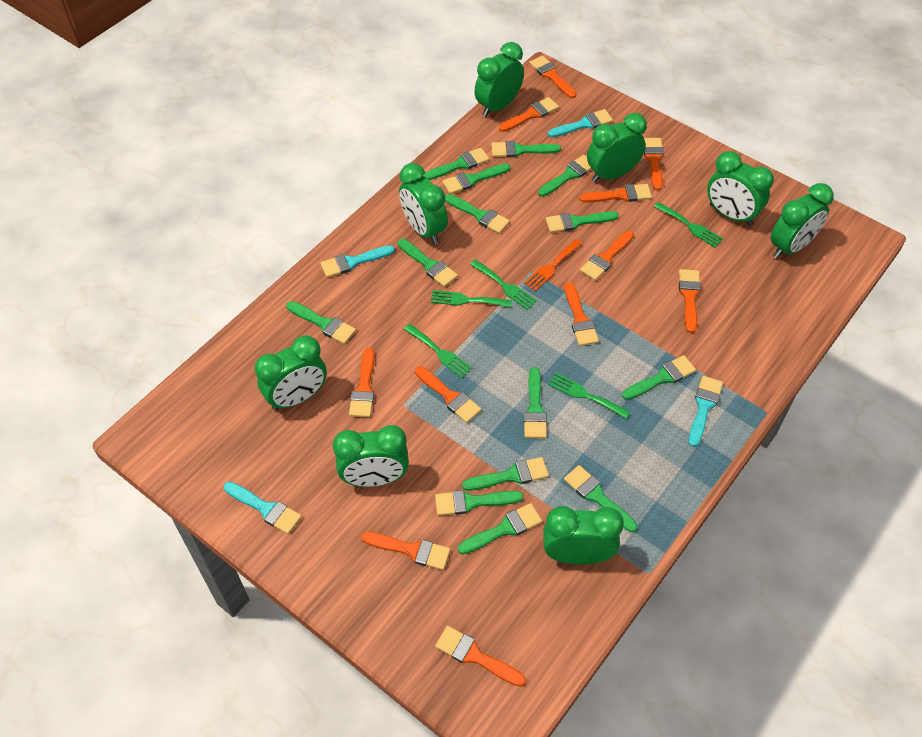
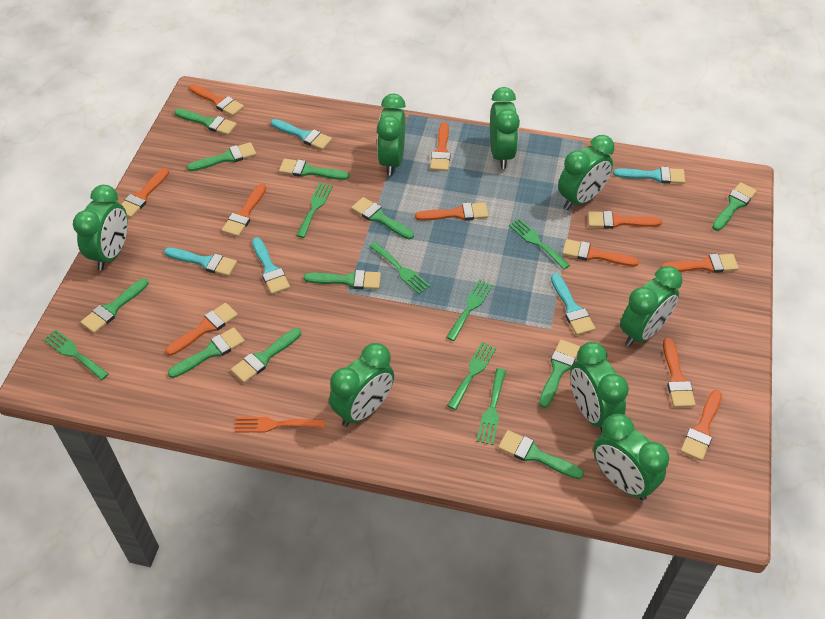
green brush: [286,301,356,344] [398,239,458,287] [423,148,490,180] [435,490,523,516] [442,163,510,194] [445,194,510,234] [458,503,542,554] [462,457,549,491] [491,141,561,157] [524,367,547,438] [538,155,592,197] [546,211,619,233] [564,465,637,532] [622,355,696,400] = 14 -> [80,278,148,333] [168,327,245,378] [174,109,237,135] [187,142,257,171] [231,328,301,383] [279,159,349,180] [304,270,381,289] [351,197,414,239] [498,430,584,479] [539,340,580,408] [712,182,757,231] = 11
green fork: [404,324,473,378] [431,290,512,308] [470,259,537,310] [548,373,630,419] [654,202,723,247] = 5 -> [44,330,109,380] [296,183,333,238] [369,242,430,294] [446,280,493,341] [447,342,496,410] [476,368,506,445] [509,219,570,270] = 7
turquoise brush: [224,481,302,534] [320,245,395,278] [548,109,613,138] [689,376,723,447] = 4 -> [164,247,237,276] [252,237,290,294] [271,119,332,150] [551,273,596,335] [613,167,685,184] = 5

